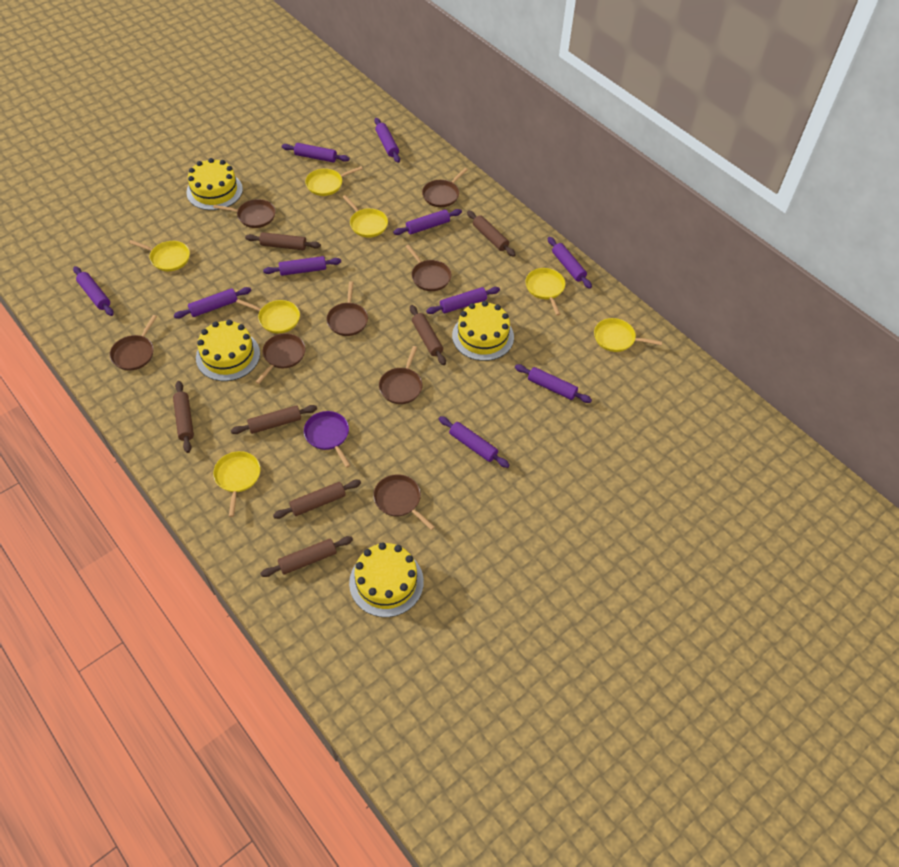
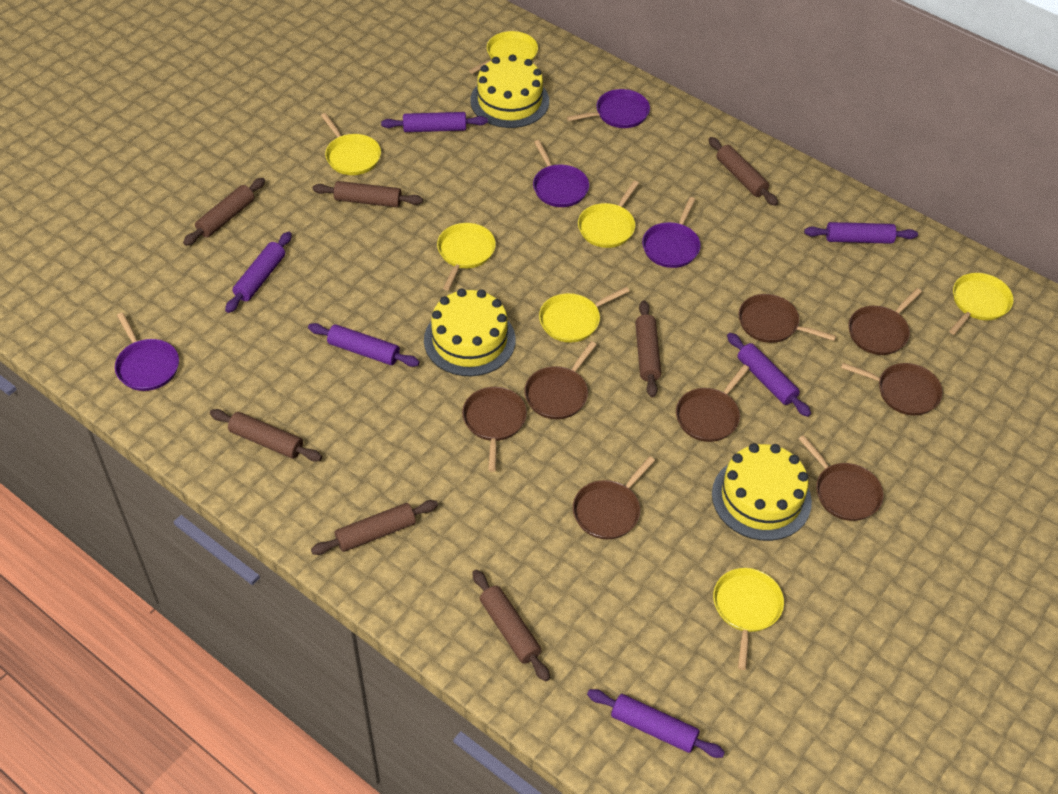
purple pan: [304,411,351,468] = 1 -> [115,312,179,391] [533,140,589,207] [567,89,650,128] [642,197,701,268] = 4
purple rolling pin: [73,266,114,316] [174,287,251,319] [263,256,341,276] [282,143,349,163] [375,118,400,163] [393,209,462,235] [426,287,500,314] [439,416,510,468] [515,364,592,403] [548,237,592,289] = 10 -> [225,232,292,313] [308,323,420,367] [381,112,488,132] [587,689,725,758] [727,333,811,417] [804,222,918,244] = 6
yellow cake: [186,158,243,210] [196,320,260,381] [349,542,424,617] [452,301,514,361] = 4 -> [424,288,516,376] [470,54,549,128] [712,443,812,541] = 3

